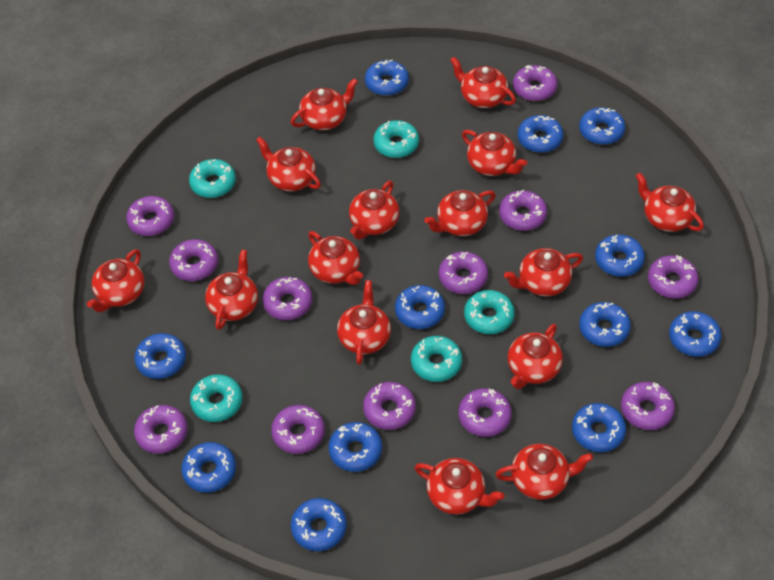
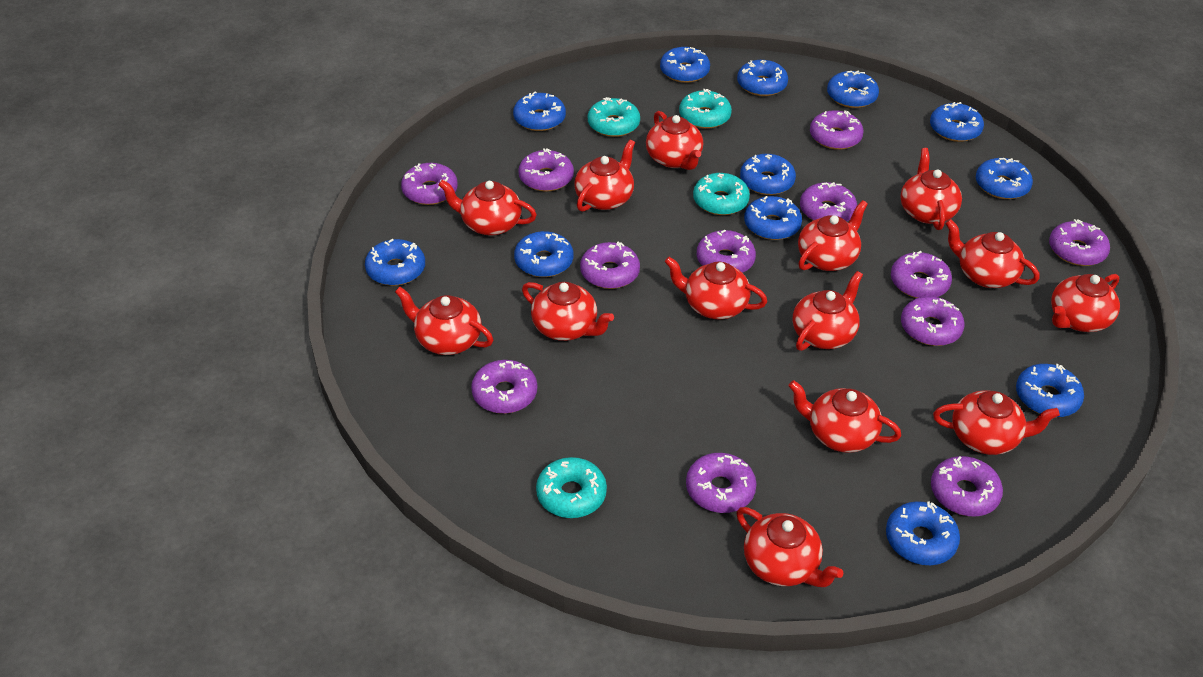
red teapot: [87,249,144,312] [205,250,258,330] [256,137,321,192] [291,78,358,130] [308,231,363,285] [337,280,391,365] [349,181,400,240] [414,458,505,515] [424,190,496,236] [450,57,516,108] [462,130,527,176] [495,444,593,500] [504,248,583,296] [508,324,563,389] [636,173,704,232] = 15 -> [395,287,493,355] [438,180,537,236] [522,282,614,341] [574,140,635,212] [646,111,703,170] [665,257,767,319] [736,507,843,587] [788,380,901,453] [793,271,863,351] [798,200,868,271] [901,148,962,230] [933,390,1060,455] [945,219,1040,288] [1051,274,1120,332] = 14
turquoise donut: [189,159,236,198] [190,374,243,422] [374,120,419,158] [411,336,462,382] [464,290,515,334] = 5 -> [536,457,607,518] [588,97,640,137] [679,89,732,129] [693,173,750,215] = 4

